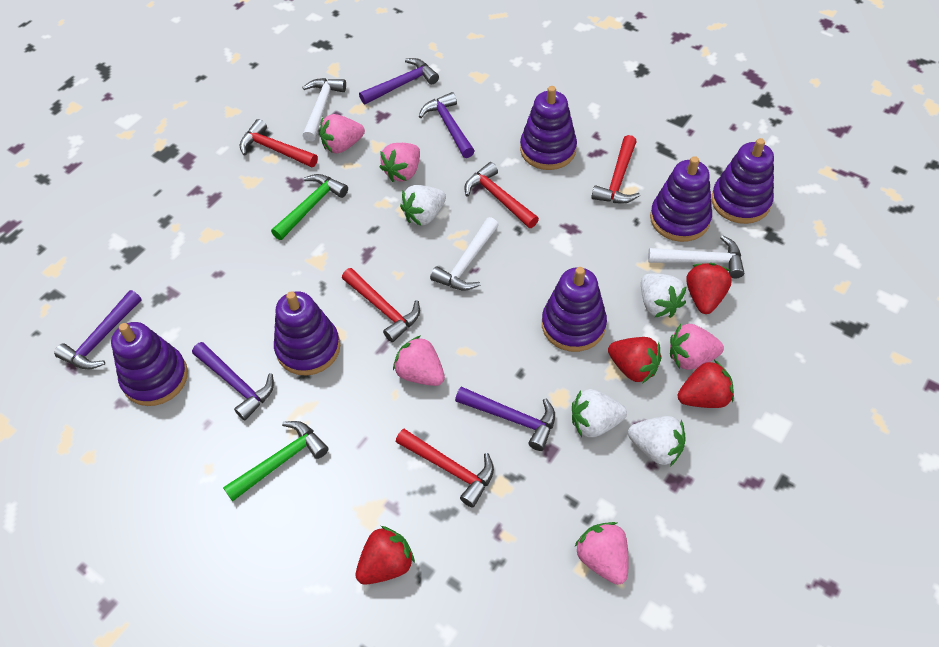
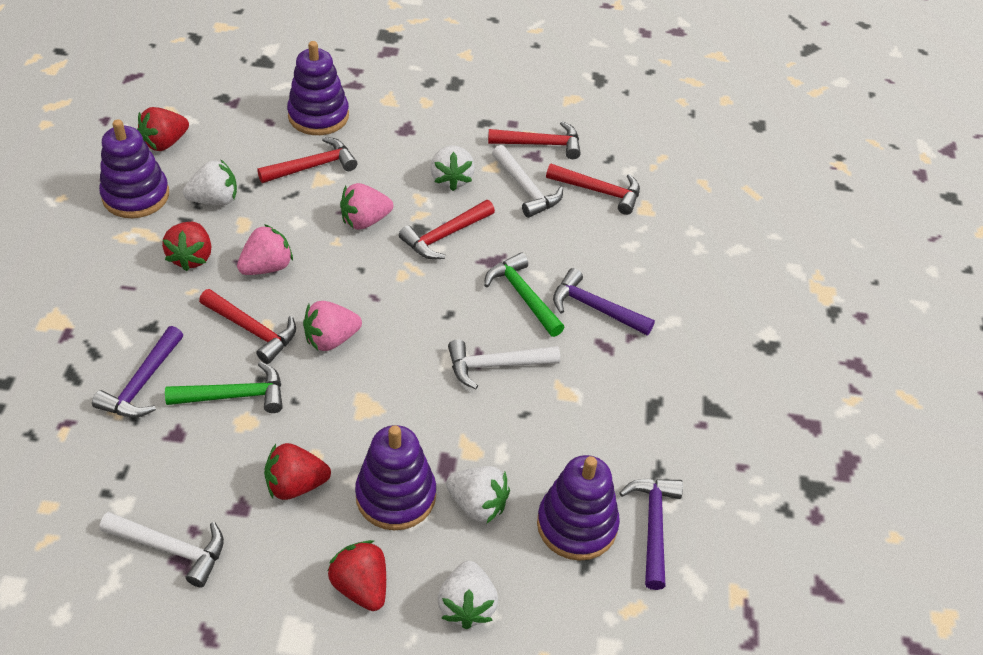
pink strawberry: [320,114,365,154] [379,143,420,182] [393,335,445,386] [574,522,629,585] [670,324,724,370] = 5 -> [237,224,293,275] [303,301,362,351] [340,183,393,230] = 3
purple hammer: [54,290,142,369] [192,342,274,420] [359,58,439,104] [419,92,475,158] [455,387,555,451] = 5 -> [92,326,183,418] [553,268,655,335] [620,479,683,590] = 3
purple stacking toy: [111,322,188,406] [274,291,340,375] [520,86,577,170] [542,267,607,352] [650,156,712,242] [711,138,774,224] = 6 -> [99,119,169,218] [287,41,349,135] [355,425,436,530] [537,455,620,561] = 4

